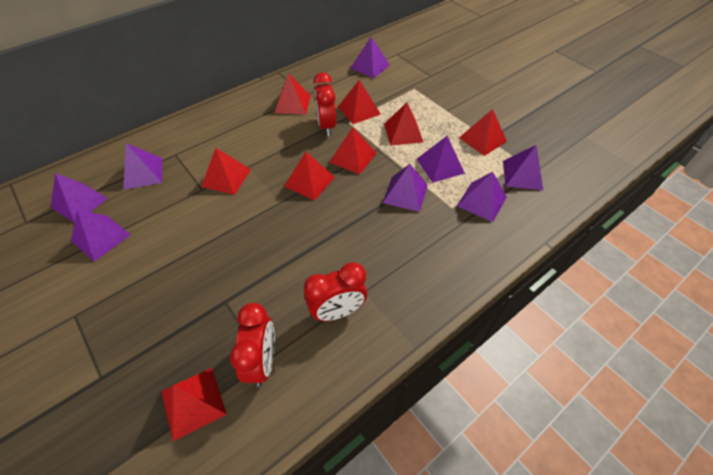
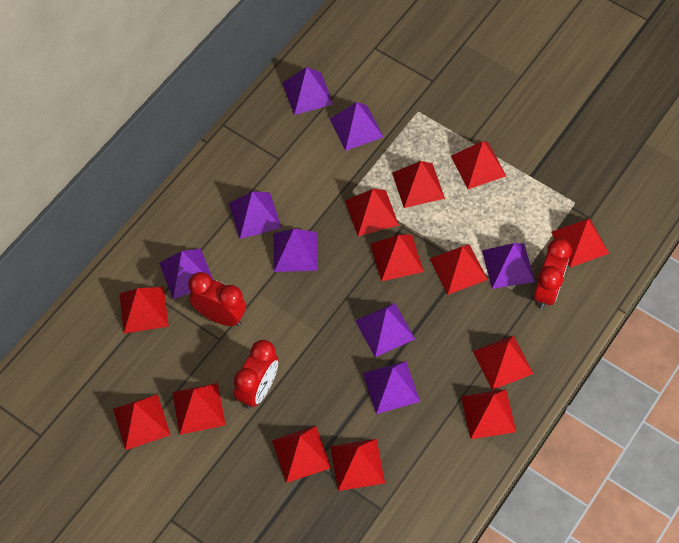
red pyramid: [161,368,227,441] [201,148,251,195] [275,73,311,115] [284,152,335,201] [329,127,376,175] [338,80,381,124] [384,102,423,146] [459,109,507,156] = 8 -> [113,394,170,450] [120,287,169,333] [172,383,226,435] [272,426,331,483] [330,439,385,491] [345,189,399,236] [370,234,424,281] [392,161,445,208] [430,244,488,295] [451,141,506,189] [461,389,516,439] [473,335,533,390] [551,218,609,267] = 13

